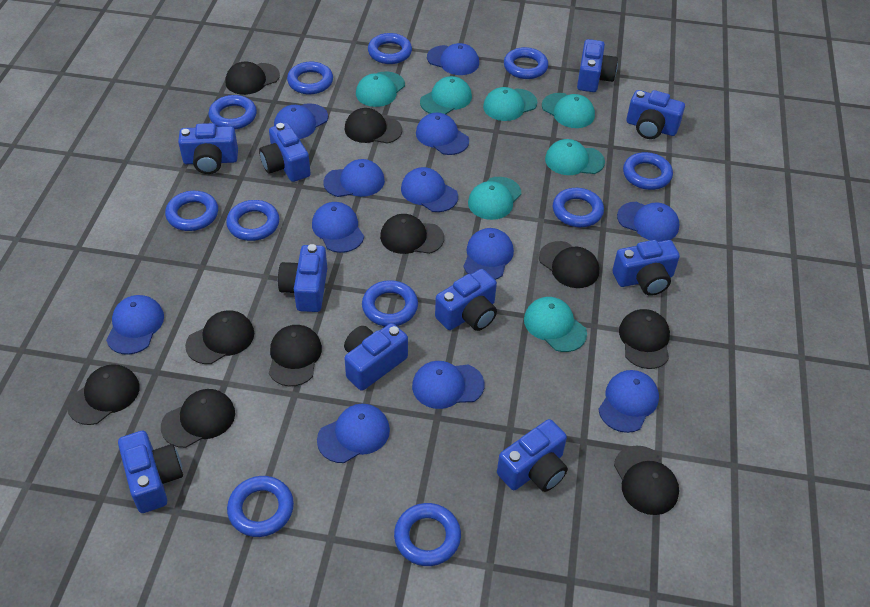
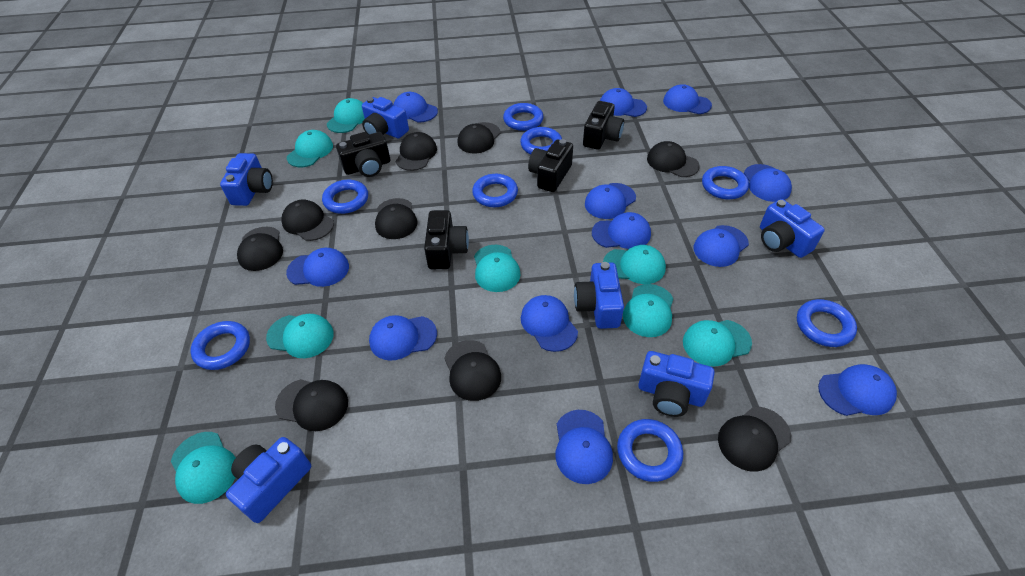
black camera: none = 0 -> [336,132,390,177] [424,210,469,269] [528,139,573,192] [583,101,624,150] = 4
black cap: [67,364,140,425] [161,389,235,448] [185,310,254,364] [225,61,280,95] [269,325,322,386] [344,108,402,144] [380,214,444,254] [539,241,599,288] [614,445,679,515] [619,309,670,369] = 10 -> [237,227,283,271] [275,379,348,431] [282,200,334,241] [375,198,417,239] [395,132,437,171] [444,340,501,401] [457,122,501,154] [647,141,700,177] [718,407,791,472] = 9
blue camera: [118,431,183,513] [178,123,238,174] [259,123,311,182] [278,244,327,312] [344,323,408,391] [435,269,497,331] [497,419,568,492] [577,39,618,92] [612,240,680,296] [626,90,685,139] = 10 -> [220,153,273,206] [226,437,311,523] [362,97,409,138] [574,262,624,329] [638,351,715,417] [760,199,825,258] = 6
blue ring: [165,191,218,231] [208,95,257,129] [226,200,279,241] [227,476,294,537] [287,62,333,94] [362,280,418,326] [368,33,412,64] [394,503,461,566] [504,47,548,79] [553,188,604,227] [623,152,673,190] = 11 -> [190,321,250,370] [322,180,368,214] [472,174,518,207] [503,103,544,131] [520,127,562,154] [617,419,683,482] [702,166,749,199] [797,299,857,347] = 8
turquoise cap: [356,72,405,107] [420,76,472,114] [468,177,521,220] [483,87,537,121] [524,297,587,352] [542,93,595,128] [545,139,605,175] = 7 -> [171,432,236,504] [266,314,334,358] [287,130,333,167] [327,98,365,133] [474,245,520,292] [603,245,666,284] [623,284,673,337] [683,320,752,367] = 8

